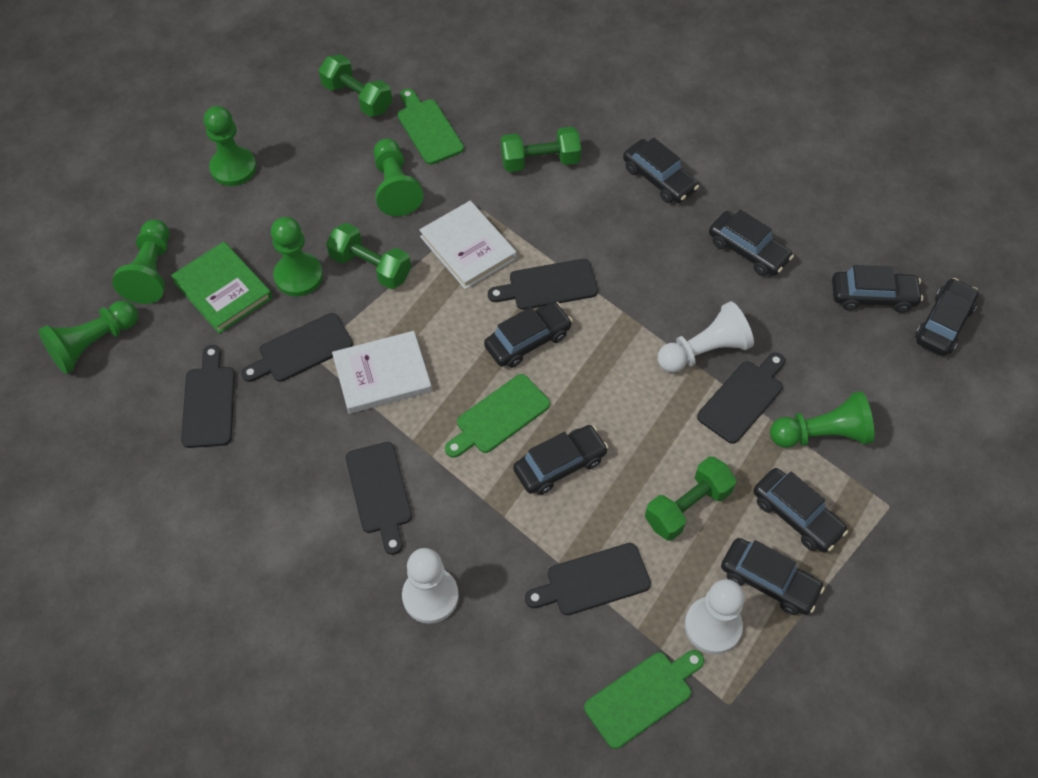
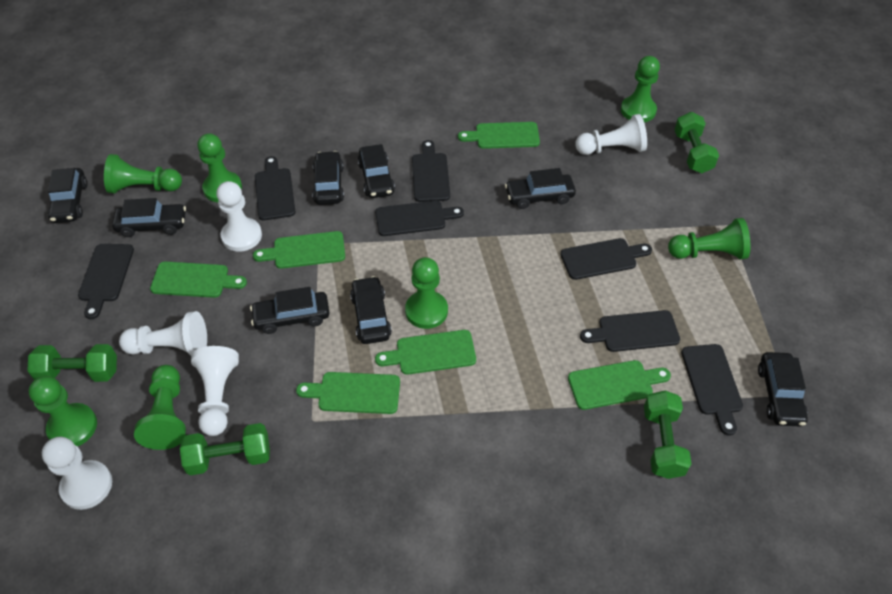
black cutting board: [181,345,235,448] [241,313,353,382] [346,442,412,555] [488,259,598,310] [525,543,651,615] [697,353,785,444] = 6 -> [78,244,134,319] [255,156,295,220] [375,201,464,236] [412,140,450,202] [561,238,652,280] [580,310,680,352] [681,344,743,436] = 7
green book: [171,242,272,334] = 1 -> none = 0
green cutting board: [397,88,464,165] [445,374,550,458] [584,650,704,749] = 3 -> [150,261,247,298] [253,231,345,269] [296,372,400,414] [375,330,476,375] [458,122,540,149] [568,360,671,410] = 6
green pawn: [38,300,138,374] [112,219,170,304] [204,106,257,186] [271,217,323,296] [374,139,423,216] [770,391,874,448] = 6 -> [29,376,97,446] [104,154,182,194] [134,365,186,450] [197,133,242,202] [405,257,448,329] [621,56,660,122] [668,218,751,259] = 7
white book: [332,331,432,414] [419,201,517,289] = 2 -> none = 0
white pawn: [402,548,459,624] [658,301,754,373] [685,579,745,654] = 3 -> [42,437,112,510] [119,311,207,355] [191,346,239,436] [216,181,262,252] [575,114,647,155] = 5

